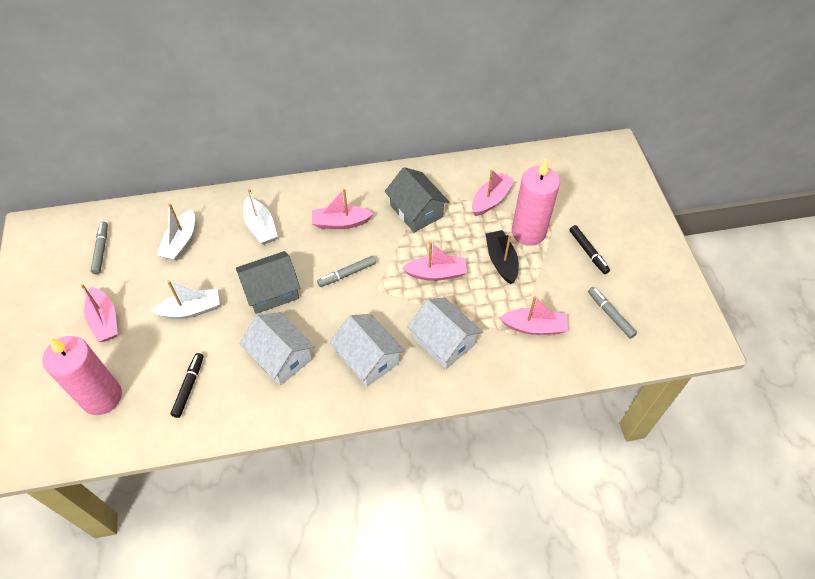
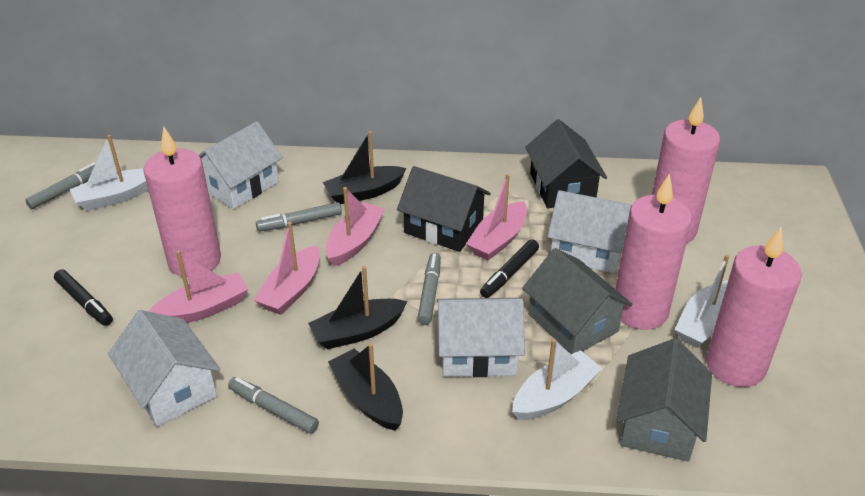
black boat: [486,230,519,284] = 1 -> [308,266,408,349] [323,131,407,204] [328,343,403,431] = 3
black house: none = 0 -> [397,166,491,252] [525,119,607,208] = 2
grey marker: [91,222,108,274] [317,256,376,287] [588,287,637,339] = 3 -> [25,162,96,209] [228,377,319,434] [256,202,342,232] [417,253,441,325] = 4
pink boat: [81,284,118,342] [312,188,374,229] [402,241,467,281] [472,169,515,216] [499,296,568,335] = 5 -> [149,250,248,323] [254,222,320,315] [326,187,385,266] [466,174,527,260] = 4
pink candle: [42,336,122,415] [512,159,560,246] = 2 -> [144,127,221,277] [615,173,692,330] [652,97,720,243] [706,227,802,387] = 4
white house: [240,312,315,385] [330,314,405,387] [408,297,483,369] = 3 -> [108,310,220,427] [199,121,283,209] [437,298,525,377] [547,190,632,273] = 4

